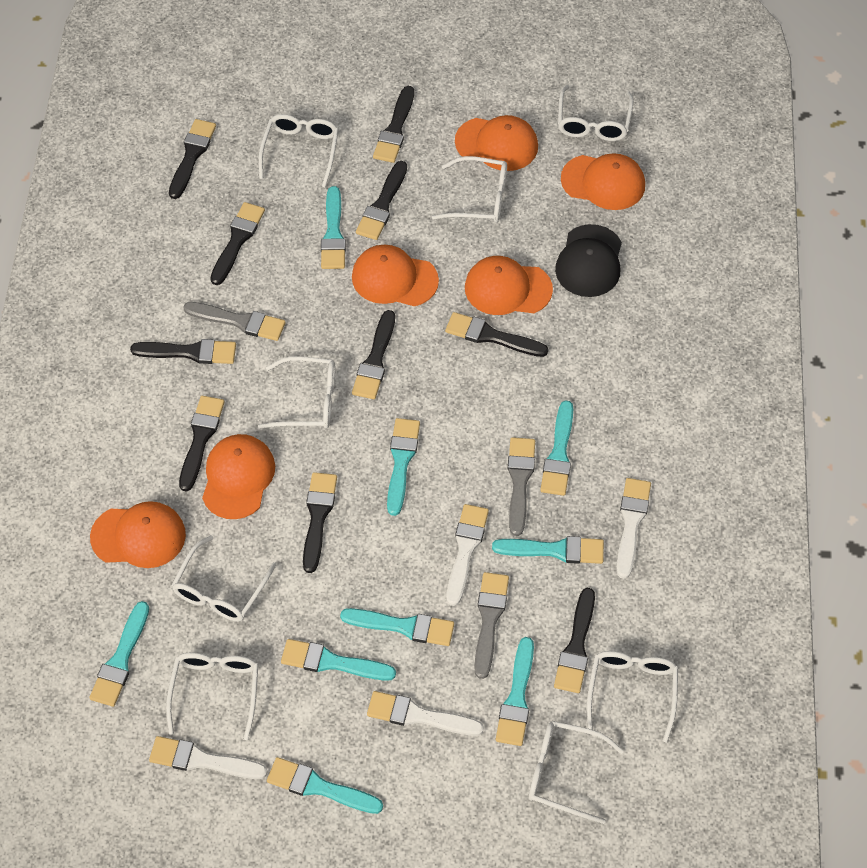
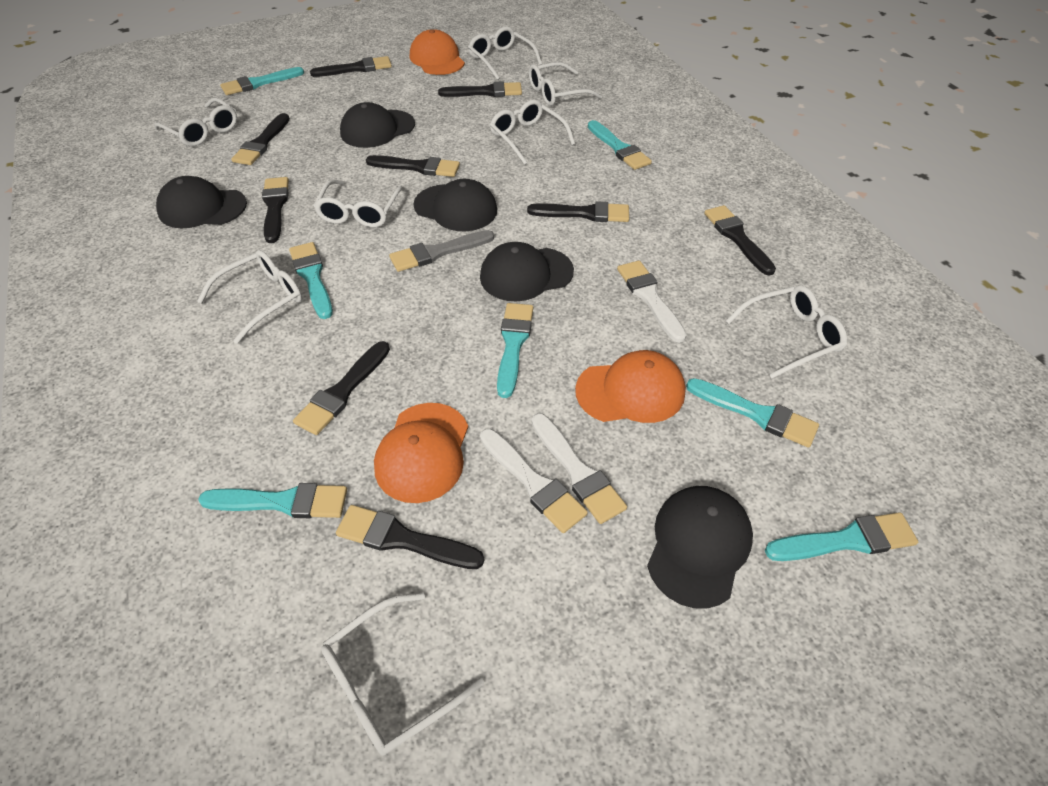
black brush: [130,339,236,364] [169,119,216,199] [179,396,225,492] [210,202,265,285] [303,472,337,573] [352,310,395,399] [356,161,407,240] [373,86,414,163] [445,312,548,357] [554,588,595,693] = 10 -> [231,113,290,165] [262,177,289,243] [293,341,390,435] [310,56,392,77] [336,505,485,569] [366,155,460,177] [438,81,522,97] [527,201,629,222] [704,205,776,276] = 9
black cap: [555,224,622,297] = 1 -> [156,176,247,228] [340,102,415,148] [413,179,497,231] [480,242,574,301] [647,486,753,609] = 5
grey brush: [183,302,285,341] [474,572,509,679] [508,437,535,536] = 3 -> [389,230,494,272] = 1
orange cap: [90,501,186,568] [202,434,275,519] [352,245,439,306] [455,115,538,171] [465,256,553,315] [561,153,645,210] = 6 -> [374,403,468,503] [410,29,465,75] [575,350,686,423] = 3
turquoise brush: [89,601,149,707] [267,757,383,814] [281,639,396,681] [321,186,346,269] [340,608,454,646] [387,418,420,516] [492,536,604,564] [496,637,534,746] [540,400,573,496] = 9 -> [198,483,347,518] [220,67,304,95] [289,242,333,319] [497,303,533,398] [588,120,652,170] [686,378,819,448] [765,512,918,561] = 7
white brush: [149,736,268,779] [367,691,484,736] [447,504,489,606] [616,478,651,579] = 4 -> [480,429,588,533] [531,413,627,524] [617,260,687,343] = 3

